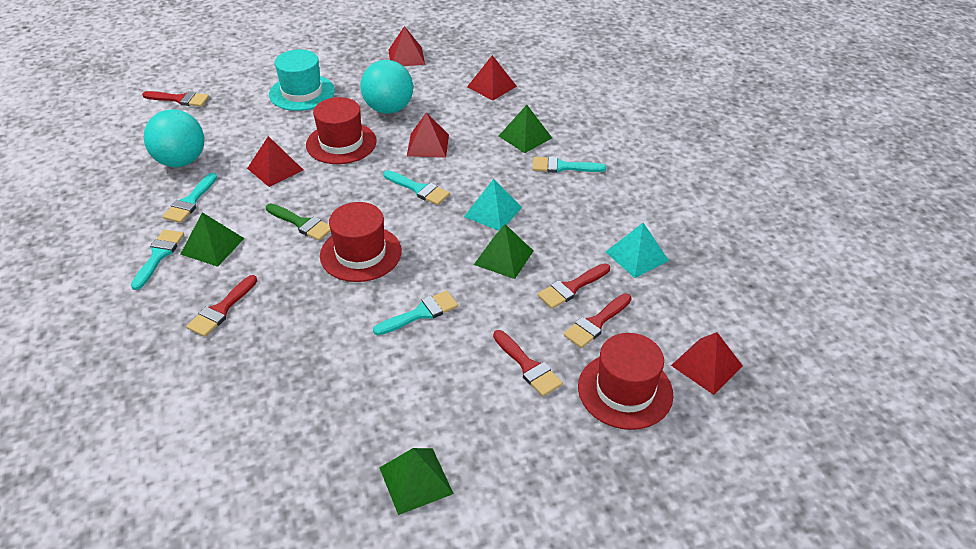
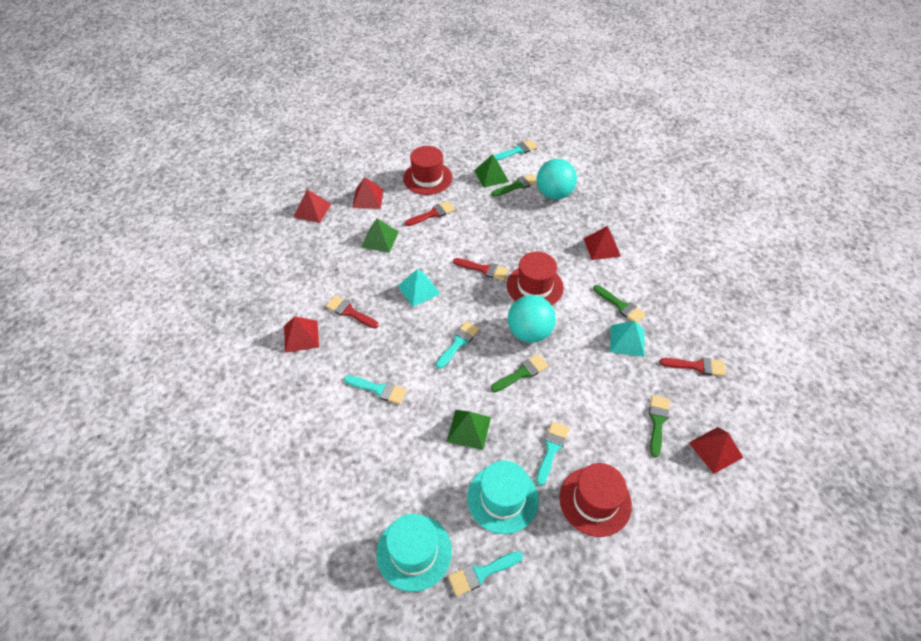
green brush: [266,203,331,241] = 1 -> [491,354,549,392] [492,173,537,197] [593,285,646,323] [649,395,670,457] = 4
green pyramid: [181,212,244,267] [379,448,454,515] [474,224,533,279] [499,105,552,153] = 4 -> [361,218,399,253] [447,410,491,450] [474,154,509,188] = 3
red brush: [142,91,209,107] [186,275,257,337] [493,330,563,397] [537,263,610,309] [563,293,632,348] = 5 -> [326,295,379,329] [405,201,455,226] [453,258,509,281] [660,358,726,376] = 4
turquoise hat: [269,49,335,111] = 1 -> [376,514,452,592] [467,461,539,534] = 2

